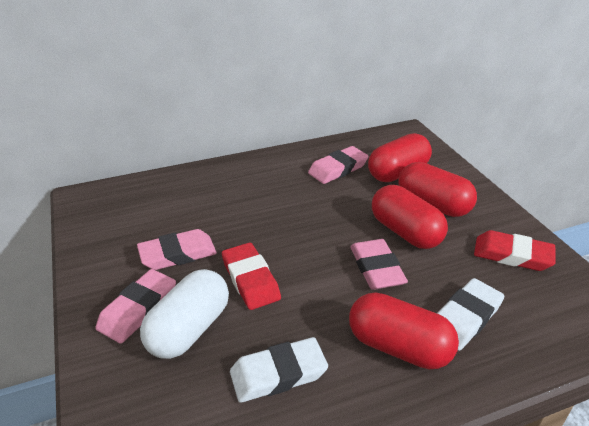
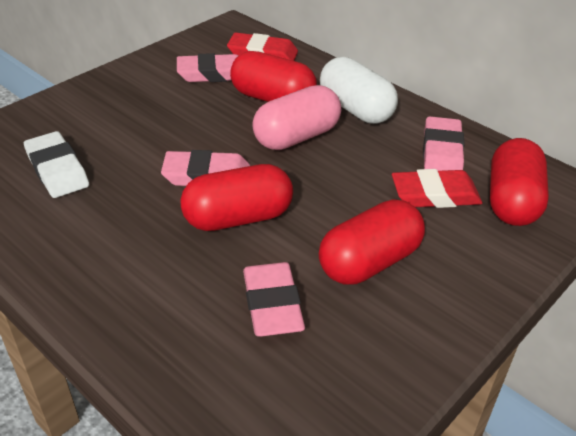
pink capsule: none = 0 -> [252,85,341,150] = 1
white eraser: [230,337,328,403] [437,278,505,351] = 2 -> [24,131,89,198] = 1

